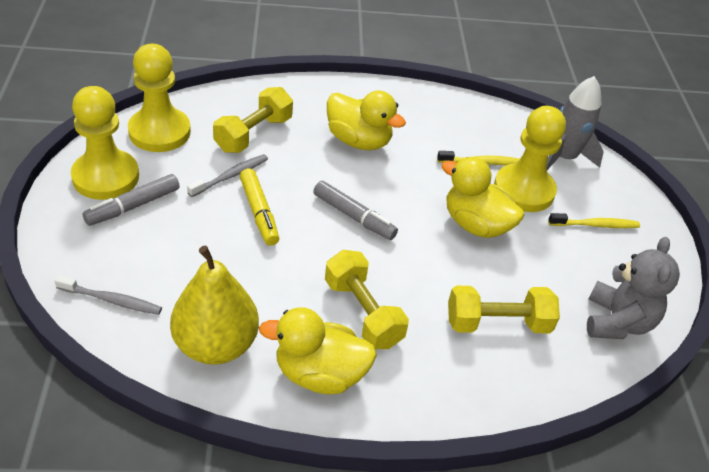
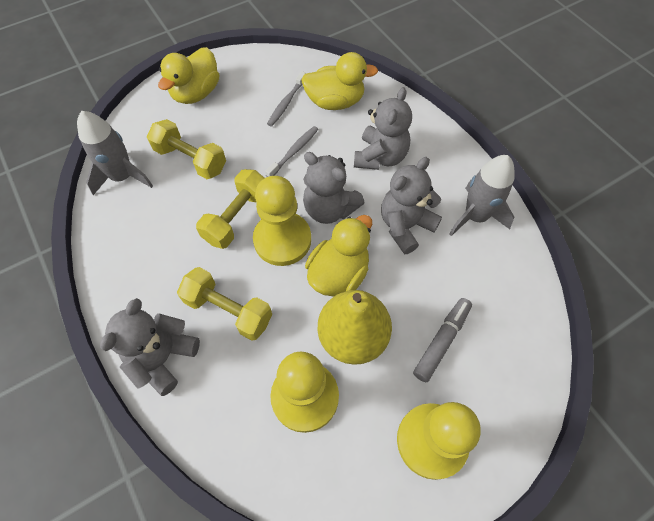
grey marker: [82,174,180,226] [313,181,398,240] = 2 -> [413,298,472,382] = 1
grey rocket: [547,76,604,170] = 1 -> [77,111,153,195] [450,155,514,236] = 2
grey teddy bear: [587,237,680,339] = 1 -> [100,298,200,396] [303,152,364,224] [354,87,412,170] [381,157,442,254] = 4
yellow marker: [240,168,279,246] = 1 -> none = 0
yellow toothbrush: [437,151,520,165] [548,213,640,228] = 2 -> none = 0

